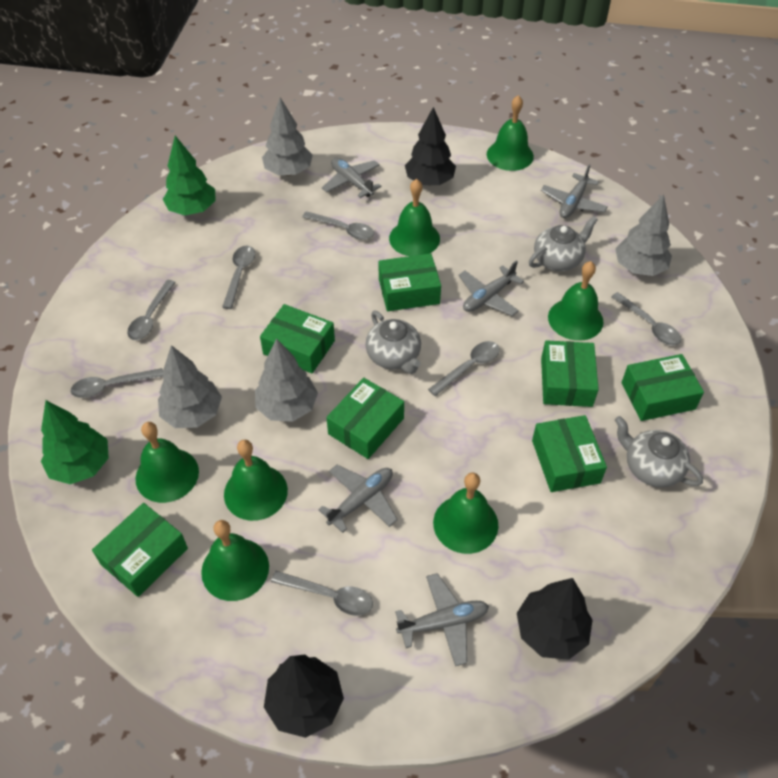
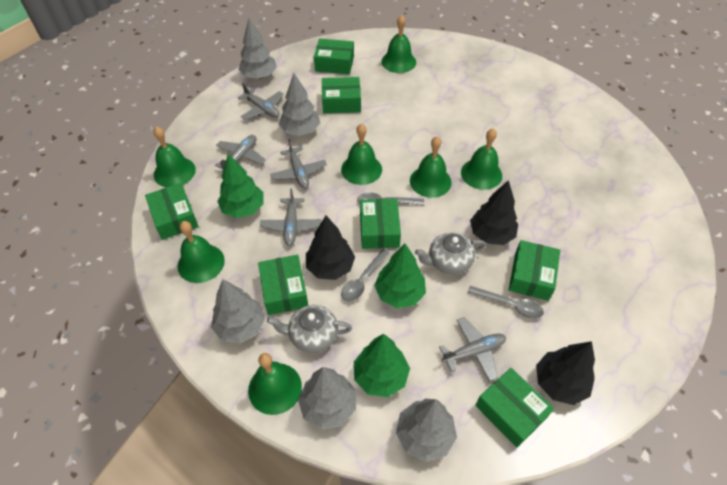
green tree: [41,400,109,484] [163,136,215,215] = 2 -> [217,153,264,218] [354,334,410,397] [374,244,426,308] = 3
grey spoon: [70,368,163,398] [127,280,176,340] [222,246,255,309] [271,571,373,616] [302,211,374,240] [428,341,500,396] [611,292,681,346] = 7 -> [341,249,390,301] [357,192,424,205] [468,286,544,319] = 3
grey teapot: [365,311,421,374] [529,216,598,271] [615,416,703,487] = 3 -> [267,305,352,353] [415,232,486,275] = 2
grey tree: [158,345,222,428] [255,338,318,422] [262,97,313,176] [615,194,672,276] = 4 -> [211,279,266,344] [238,18,277,79] [279,73,320,136] [298,367,356,430] [396,399,457,462] = 5

